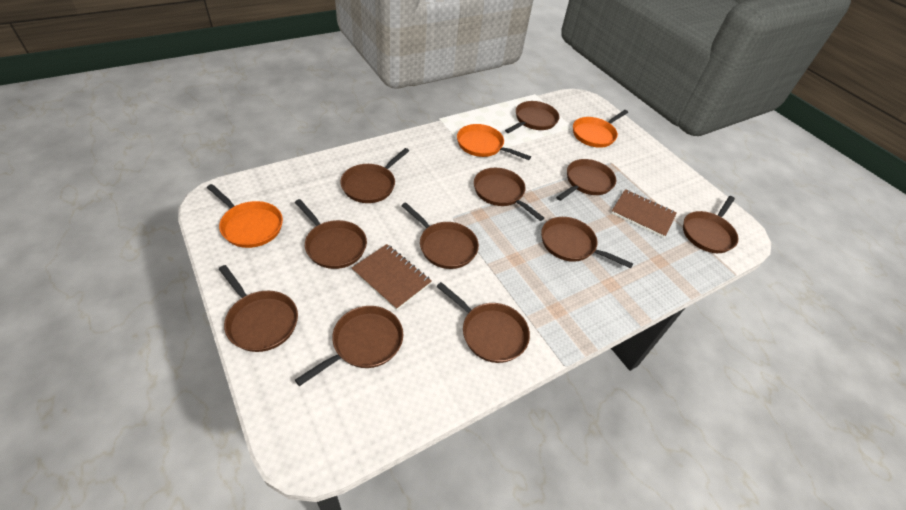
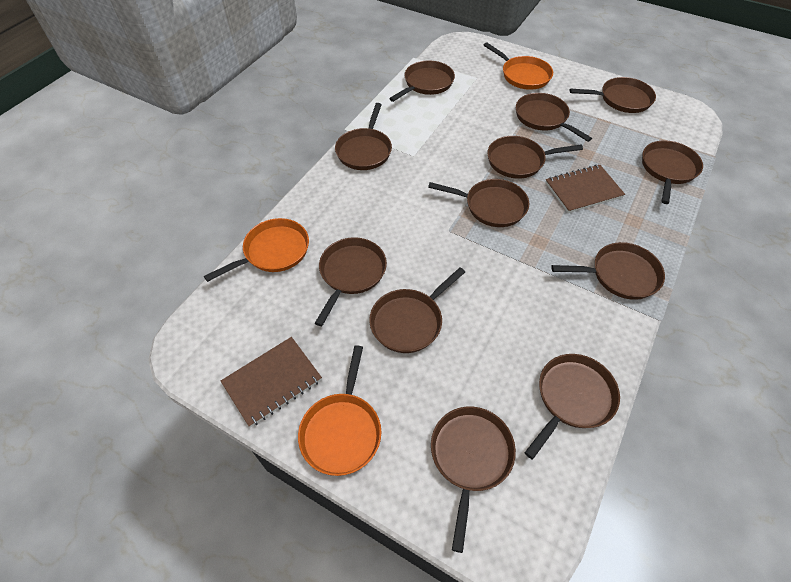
brown pan: [219,265,298,352] [295,199,367,269] [295,306,403,386] [340,148,409,203] [401,202,479,269] [436,282,530,363] [474,168,544,221] [505,101,559,133] [541,217,633,268] [556,159,616,201] [683,196,738,253] = 11 -> [315,237,387,326] [335,103,392,170] [369,267,465,353] [389,60,455,102] [428,179,529,227] [431,406,516,553] [487,136,583,179] [516,93,592,142] [525,354,620,459] [551,242,665,300] [570,77,656,113] [642,140,703,204] = 12

